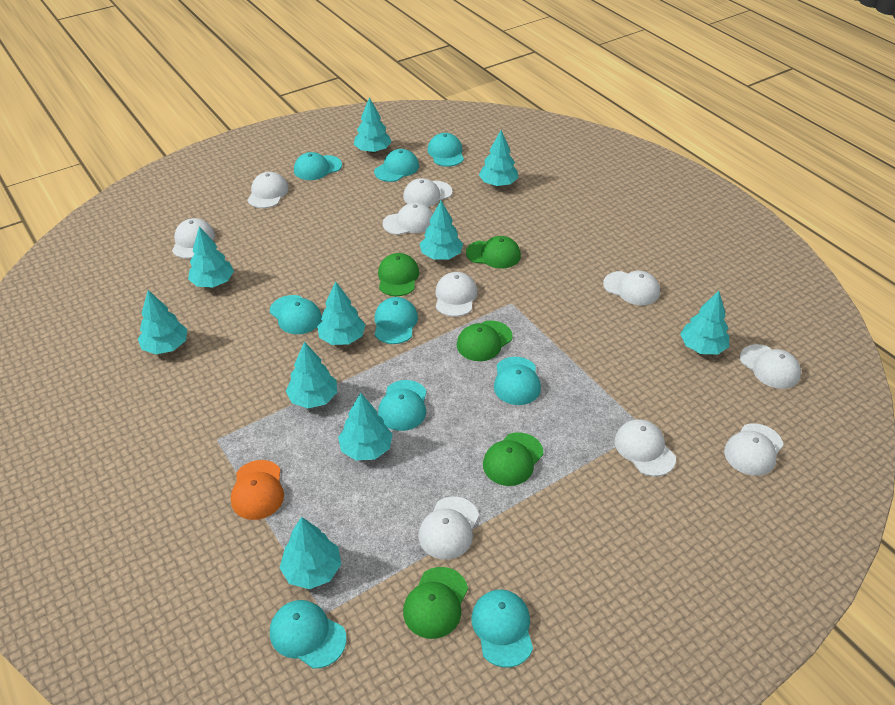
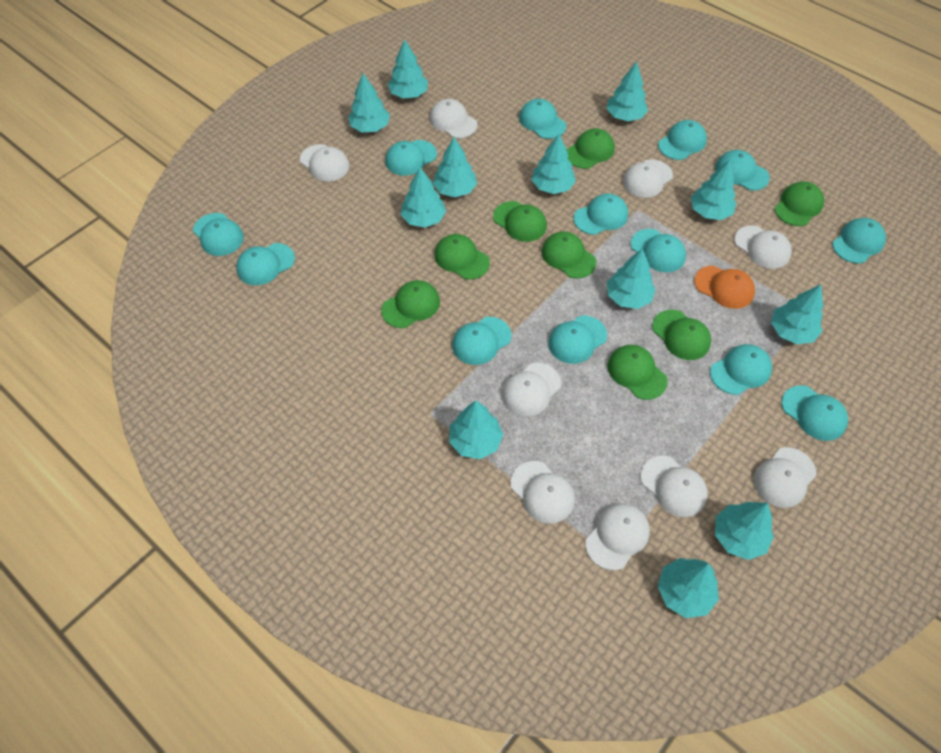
green cap: [378,253,419,296] [403,567,468,639] [457,320,513,361] [466,236,521,268] [483,432,543,486] = 5 -> [381,280,440,328] [435,234,490,280] [493,201,547,242] [542,231,596,279] [566,128,615,169] [607,345,668,400] [652,310,711,360] [775,181,824,226] = 8
turquoise cap: [270,295,322,334] [270,600,346,669] [294,152,342,180] [374,149,419,182] [375,297,418,344] [378,380,427,431] [427,133,464,167] [471,590,533,668] [494,357,541,405] = 9 -> [193,213,244,256] [236,243,295,285] [385,140,437,176] [452,317,512,365] [519,99,566,139] [548,316,607,364] [574,193,628,235] [631,229,686,273] [658,120,707,160] [710,344,772,395] [715,150,770,191] [782,385,848,441] [832,218,886,264] = 13
turquoise tree: [138,290,187,354] [188,226,234,288] [280,517,341,589] [286,342,337,408] [317,282,365,345] [338,393,393,460] [354,97,392,153] [420,201,463,259] [479,130,518,186] [680,291,729,354] = 10 -> [348,73,390,132] [388,39,428,98] [401,167,446,228] [433,137,477,197] [449,400,503,459] [531,134,576,194] [606,62,648,121] [607,248,656,309] [658,558,719,618] [691,160,736,220] [715,502,774,560] [771,284,823,344] = 12
white cap: [172,218,215,259] [247,172,289,208] [383,203,433,235] [403,178,453,207] [418,497,479,559] [436,272,478,317] [603,271,660,305] [614,419,676,476] [724,423,783,476] [740,344,801,389] = 10 -> [300,144,350,181] [430,99,477,138] [502,363,561,417] [511,461,575,524] [585,504,650,570] [623,159,673,198] [641,456,708,517] [734,225,792,269] [754,447,817,508] = 9

